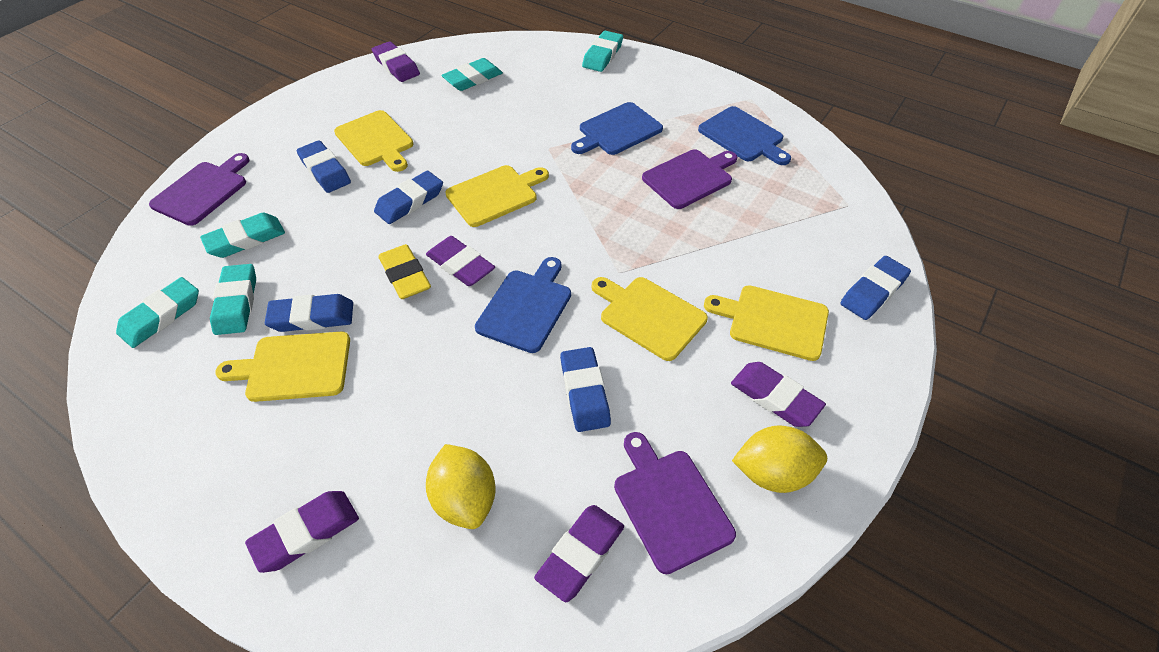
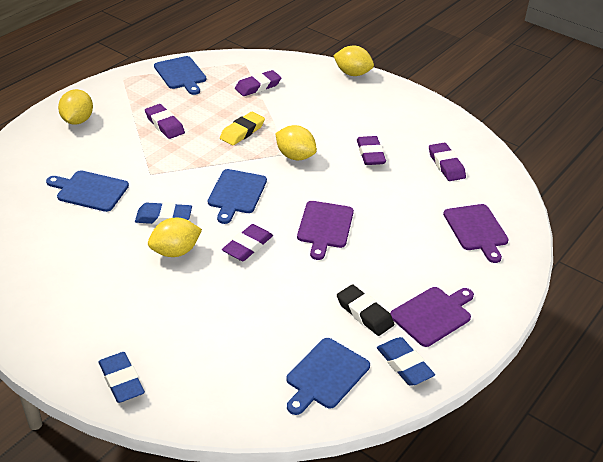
black eraser: none = 0 -> [337,284,394,336] = 1
blue cutting board: [475,257,571,353] [571,102,663,155] [698,106,791,165] = 3 -> [46,170,129,212] [154,56,207,95] [208,169,267,224] [286,338,370,415] = 4
blue eraser: [265,294,353,332] [297,140,351,193] [374,171,443,224] [560,347,611,432] [840,256,911,320] = 5 -> [98,352,145,403] [135,202,192,225] [377,337,435,386] = 3
turquoise eraser: [116,277,199,348] [200,213,285,258] [210,264,256,335] [441,58,503,91] [582,31,623,72] = 5 -> none = 0
yellow cutting board: [215,332,350,402] [334,110,413,172] [445,165,549,227] [592,277,708,361] [704,285,829,361] = 5 -> none = 0
yellow lemon: [426,444,495,529] [732,425,827,493] = 2 -> [58,89,93,125] [148,218,202,257] [275,125,317,160] [333,46,374,76] = 4

